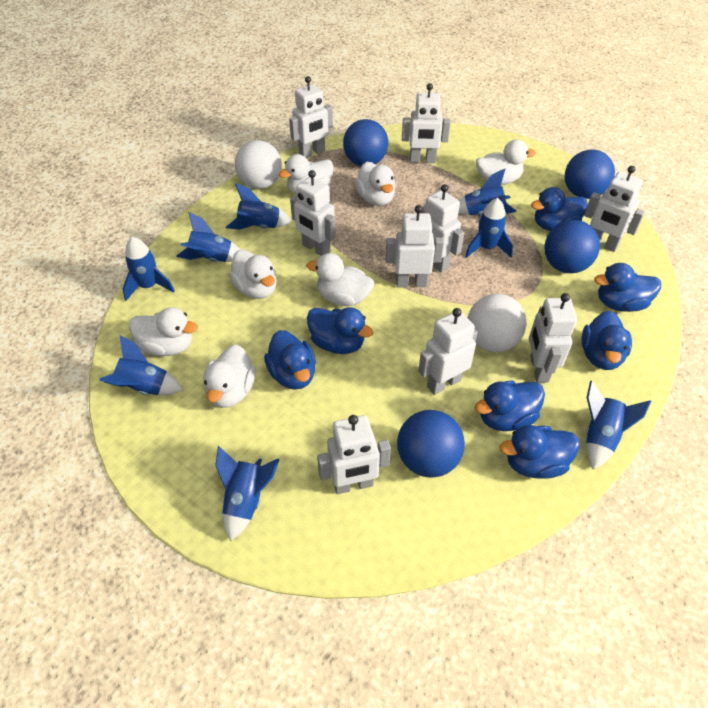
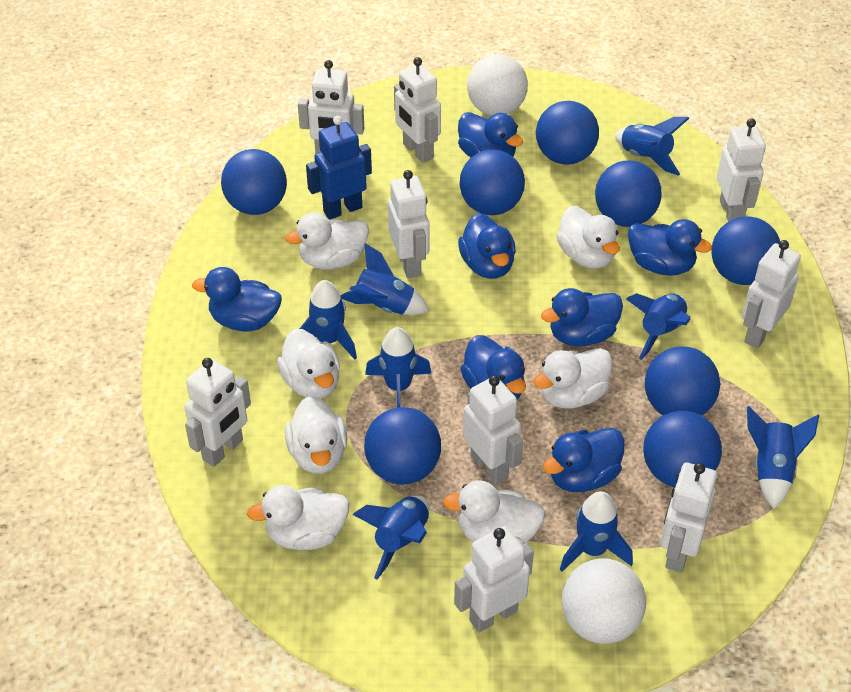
blue ball: [343,119,388,166] [397,410,465,478] [545,220,600,273] [565,150,615,199] = 4 -> [221,149,287,215] [364,407,441,484] [460,149,525,215] [536,101,599,164] [595,161,662,227] [643,411,722,487] [645,346,720,416] [711,217,780,285] = 8
blue robot: none = 0 -> [306,116,372,220] = 1

